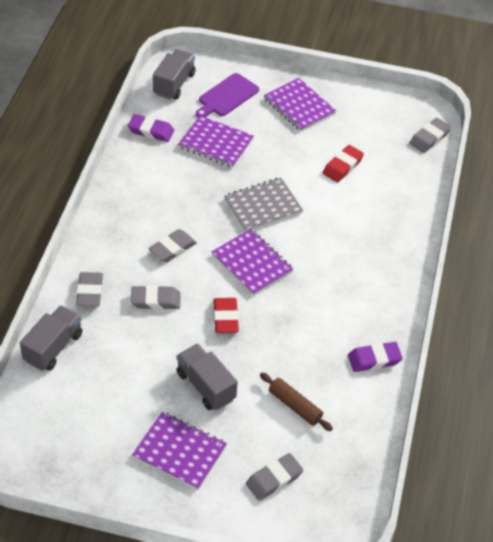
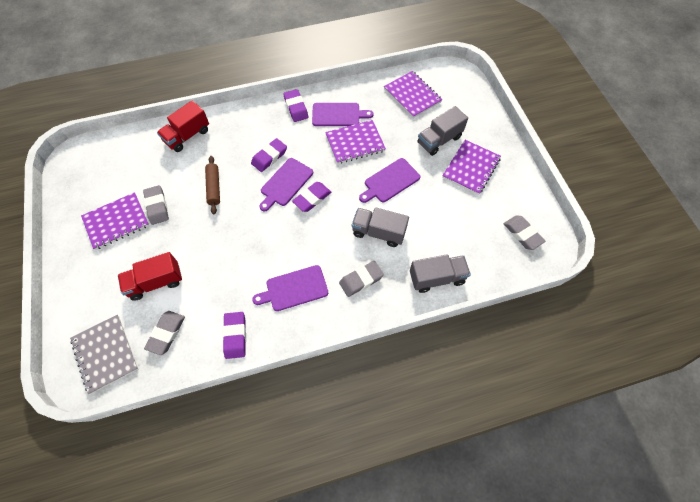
grey eraser: [76,272,103,307] [131,285,181,310] [148,229,197,262] [246,453,303,501] [410,118,451,153] = 5 -> [143,185,169,225] [144,311,185,355] [339,261,384,297] [504,216,545,250] = 4
purple cutting board: [196,73,259,117] = 1 -> [252,265,328,311] [259,158,313,212] [312,103,373,126] [359,158,420,203] = 4
purple eraser: [128,114,174,142] [348,342,403,372] = 2 -> [223,312,246,359] [251,138,287,172] [283,89,308,122] [292,182,331,212] = 4
red eraser: [214,298,239,333] [323,145,364,182] = 2 -> none = 0
red truck: none = 0 -> [118,252,182,301] [157,101,209,152] = 2

